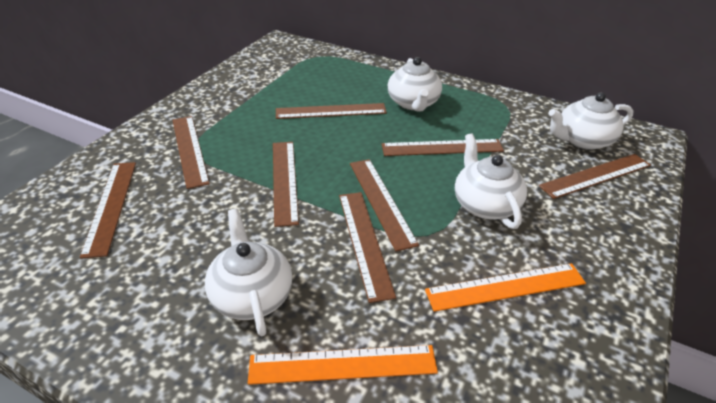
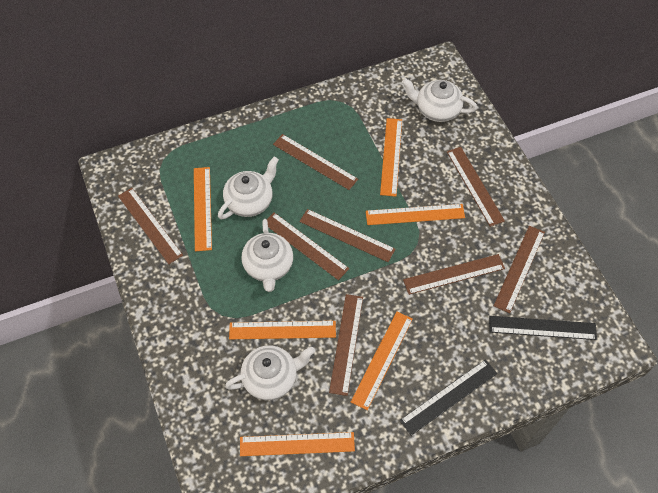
black ruler: none = 0 -> [400,359,497,436] [489,316,597,340] = 2
orange ruler: [248,345,438,385] [425,263,586,312] = 2 -> [194,167,212,251] [229,321,336,339] [240,432,355,456] [351,312,413,410] [366,204,465,225] [380,118,402,197] = 6

